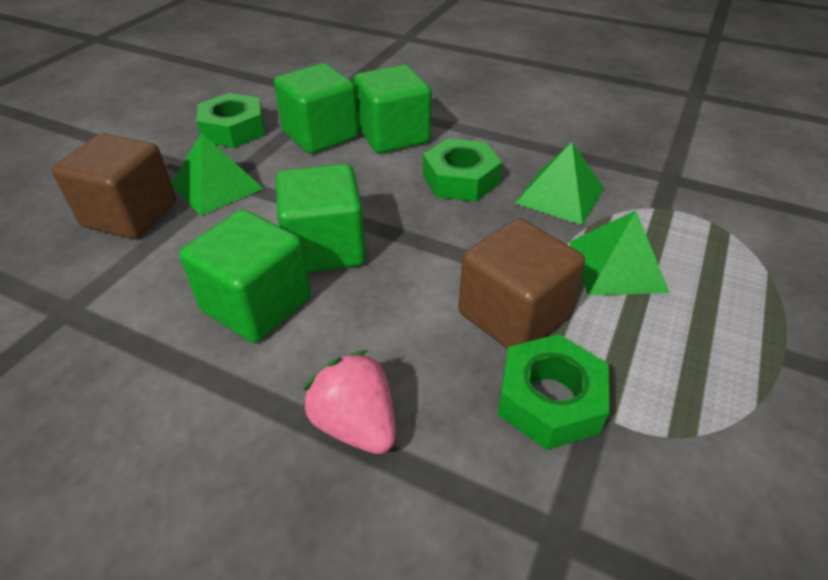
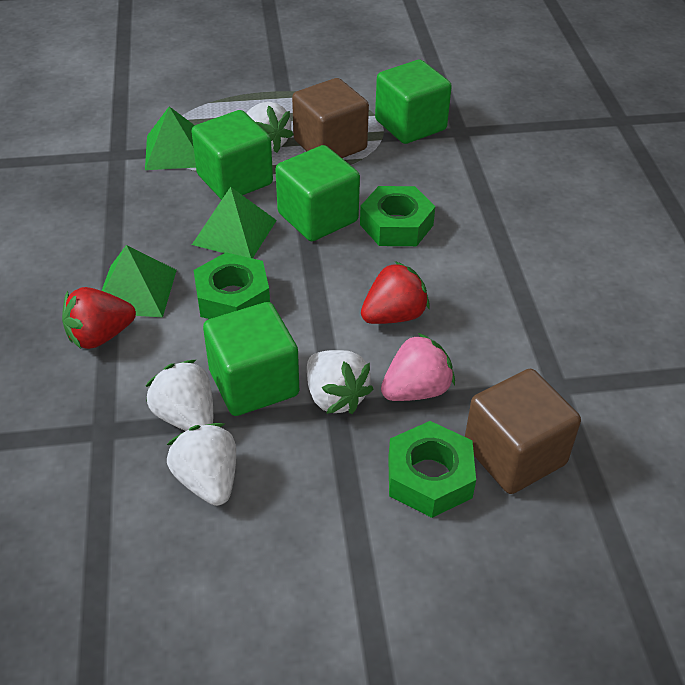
red strawberry: none = 0 -> [62,287,136,349] [361,261,430,324] = 2
white strawberry: none = 0 -> [146,360,213,431] [167,423,236,506] [246,102,294,153] [307,350,373,414] = 4

